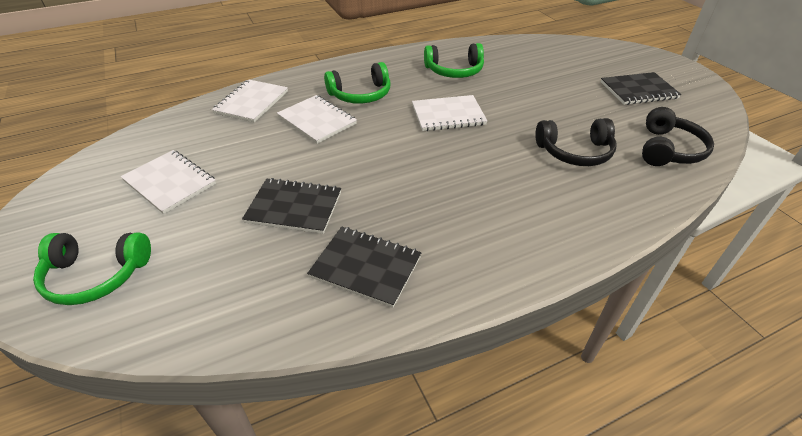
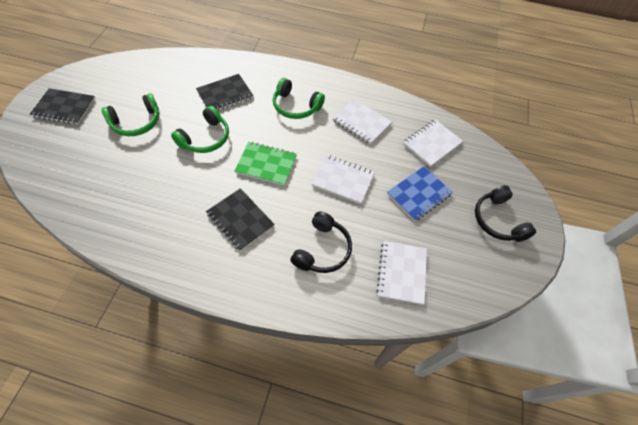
blue notebook: none = 0 -> [387,167,453,221] = 1
green notebook: none = 0 -> [235,142,297,186] = 1

